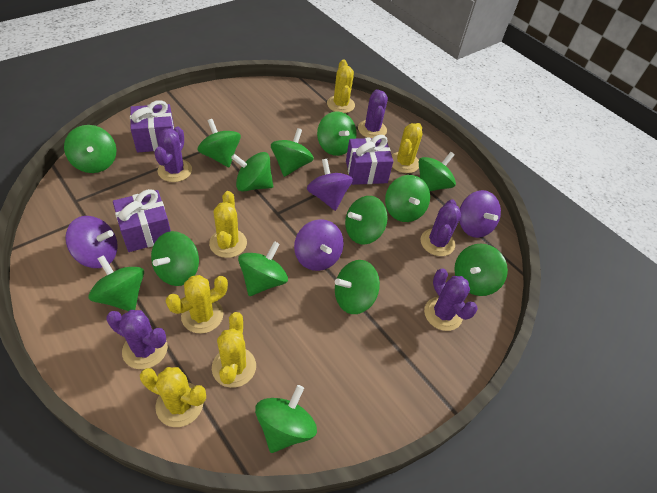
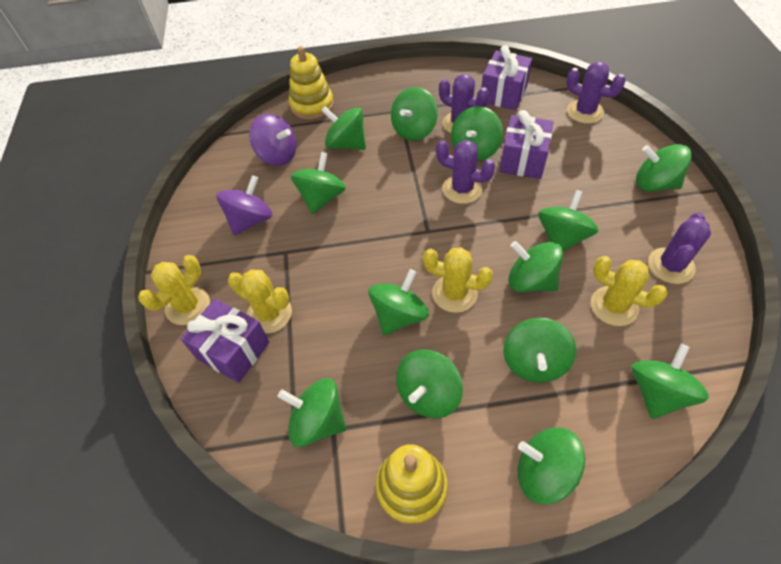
green spinning top: [64,125,116,173] [89,255,144,311] [151,231,199,286] [197,119,241,167] [231,152,273,192] [238,241,288,296] [255,385,317,453] [271,128,314,177] [317,111,357,156] [335,260,380,314] [345,196,388,245] [385,175,430,222] [419,152,456,191] [454,244,508,296] = 14 -> [277,378,346,447] [291,152,346,214] [321,106,366,150] [368,269,429,335] [391,87,438,141] [396,350,463,418] [451,106,503,161] [503,318,576,383] [508,241,563,292] [518,427,585,504] [538,190,598,251] [631,344,709,419] [636,144,692,191] = 13
purple cactus: [106,310,168,369] [154,127,192,182] [358,89,388,138] [421,199,461,256] [424,268,478,331] = 5 -> [436,140,495,204] [439,74,489,133] [566,62,626,124] [648,212,711,284] = 4
purple spinning top: [65,216,118,268] [294,219,344,271] [307,159,353,211] [459,190,501,238] = 4 -> [216,175,273,235] [249,114,297,166] = 2
yellow cactus: [140,367,206,427] [166,275,228,334] [209,191,247,258] [212,312,256,388] [327,59,355,113] [392,123,422,173] = 6 -> [138,255,210,325] [228,269,292,334] [423,247,493,313] [591,256,668,326] = 4
yellow stacking toy: none = 0 -> [289,46,334,120] [376,444,448,525] = 2

